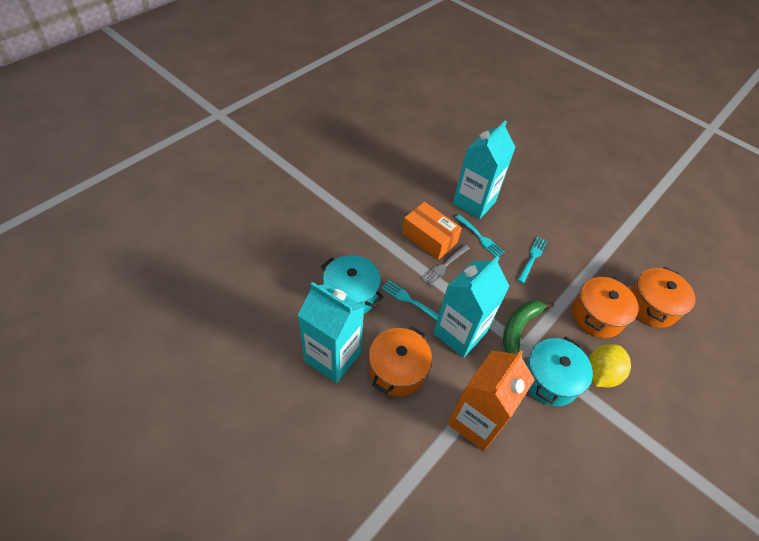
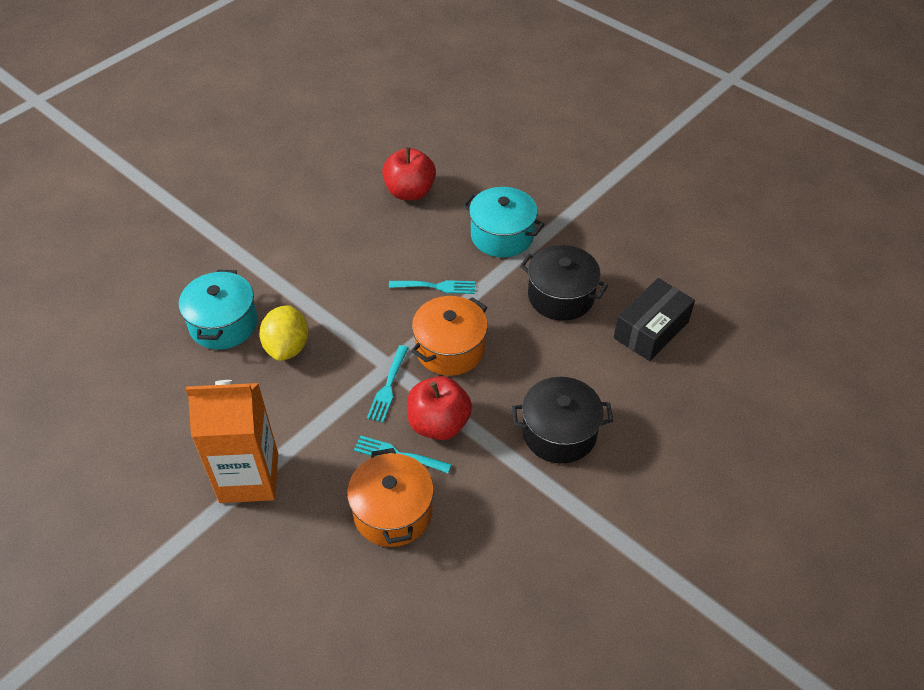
black box: none = 0 -> [614,278,695,361] = 1
black pot: none = 0 -> [512,377,613,464] [520,245,608,321] = 2
green banana: [503,301,554,354] = 1 -> none = 0
grey fork: [421,244,470,286] = 1 -> none = 0
orange box: [402,202,462,260] = 1 -> none = 0
orange pot: [368,326,432,397] [572,277,639,338] [630,267,696,328] = 3 -> [347,448,434,547] [411,296,488,376] = 2
red apple: none = 0 -> [382,147,436,200] [407,376,472,440] = 2
turquoise carton: [298,282,364,383] [433,256,510,358] [453,121,516,219] = 3 -> none = 0

